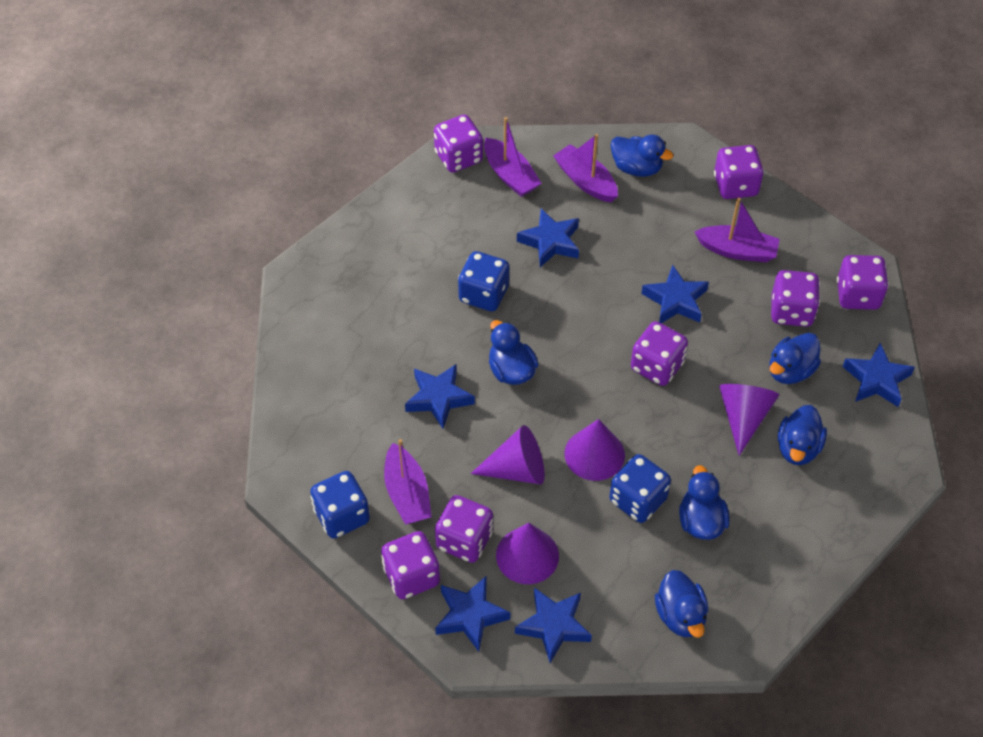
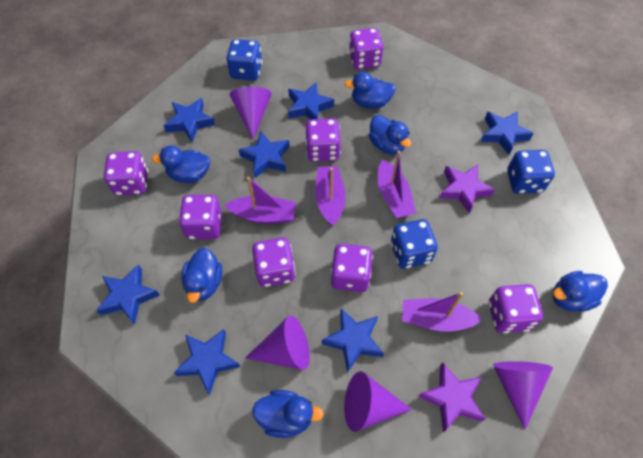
blue star: [405,364,475,429] [435,576,510,652] [515,588,592,663] [517,209,579,267] [641,265,709,323] [842,343,915,407] = 6 -> [96,264,160,324] [163,98,215,142] [174,329,240,395] [239,131,290,178] [288,82,334,120] [322,309,384,372] [481,111,534,155] = 7
purple star: none = 0 -> [418,363,485,432] [439,165,495,213] = 2

